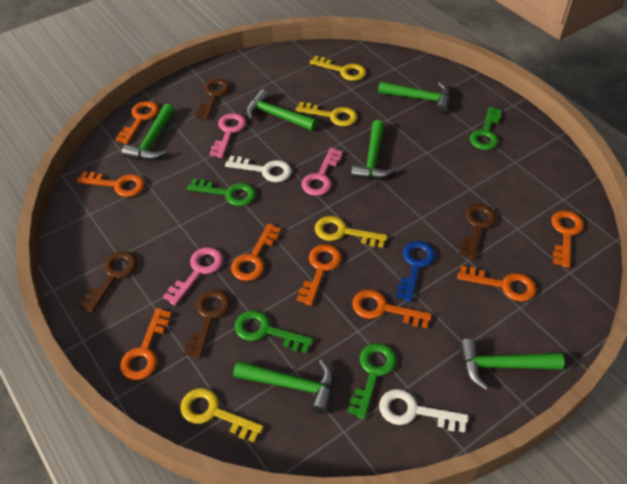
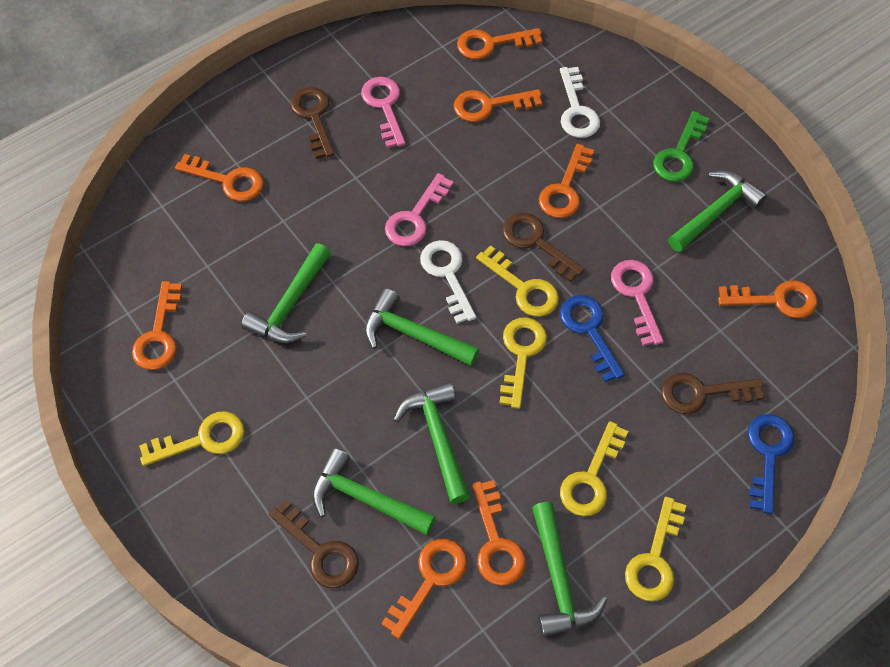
blue key: [396,241,435,302] = 1 -> [560,295,625,382] [748,414,794,514] = 2
green key: [187,179,256,206] [234,310,314,353] [348,343,397,419] [470,107,502,150] = 4 -> [653,111,710,182] = 1
yellow key: [180,388,264,443] [295,102,357,126] [310,56,366,81] [315,216,387,248] = 4 -> [139,411,244,466] [476,245,559,317] [499,317,547,409] [560,421,628,516] [625,497,686,602] = 5

